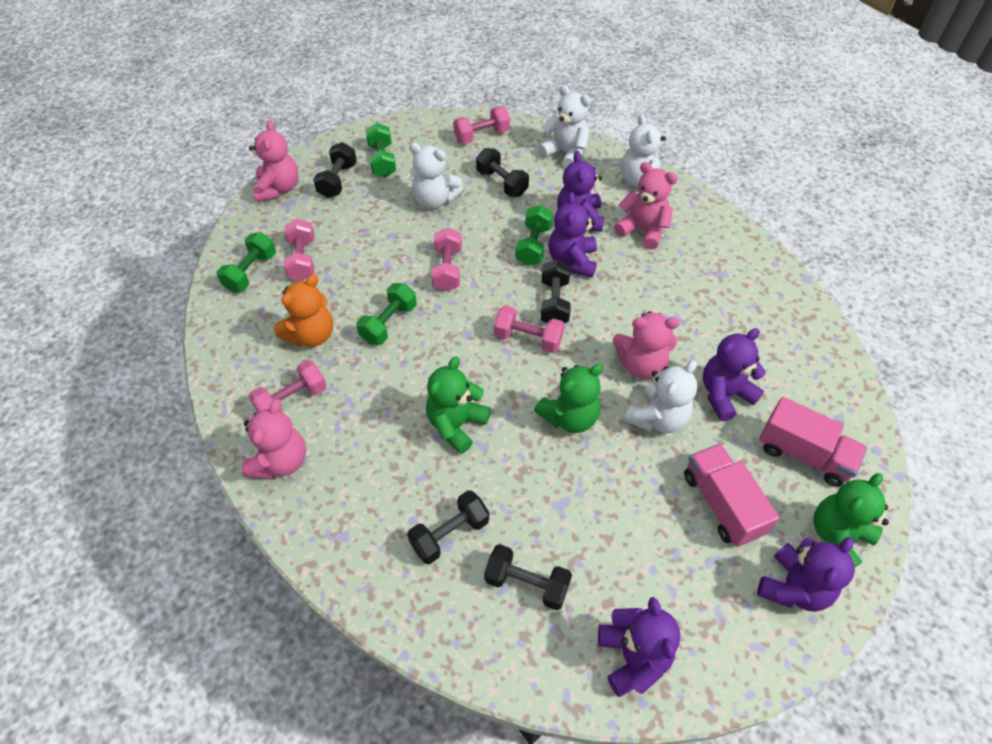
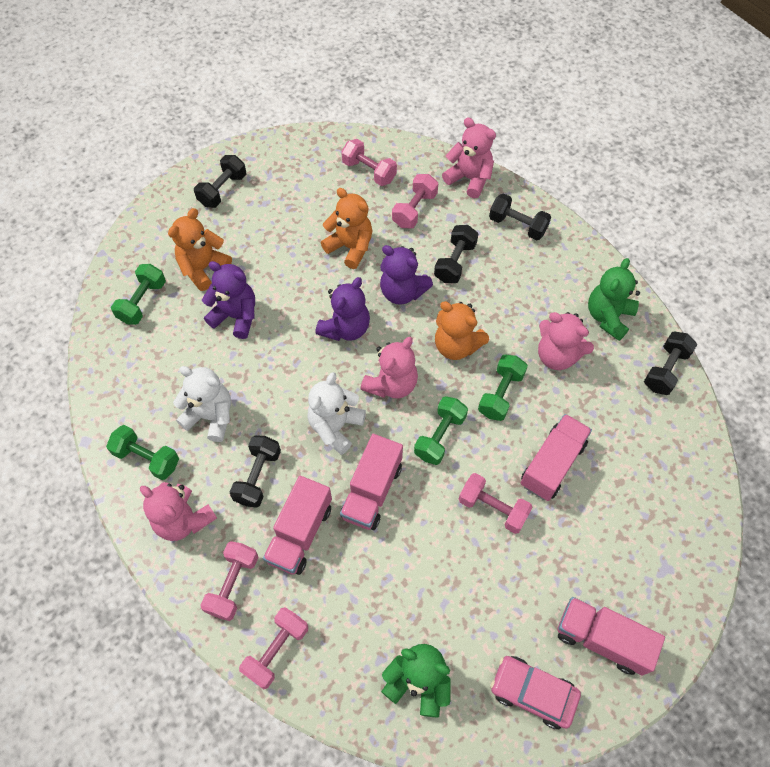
green teddy bear: [426,357,491,454] [534,364,603,433] [813,473,889,567] = 3 -> [381,644,451,717] [588,258,640,341] = 2
orange teddy bear: [274,274,333,347] = 1 -> [168,208,232,291] [321,188,372,269] [435,301,489,360] = 3
pink car: none = 0 -> [490,656,581,729] = 1
pink truck: [684,444,780,547] [759,397,867,487] = 2 -> [263,476,332,575] [340,434,403,530] [521,414,592,501] [558,597,665,676] = 4
purple teddy bear: [548,192,597,278] [557,151,605,232] [598,597,681,697] [703,328,766,422] [757,537,855,612] = 5 -> [202,261,255,339] [315,277,370,341] [380,245,433,305] = 3
white teddy bear: [409,143,463,209] [538,85,591,168] [621,114,666,187] [624,360,697,433] = 4 -> [173,366,231,442] [307,372,366,455] = 2

